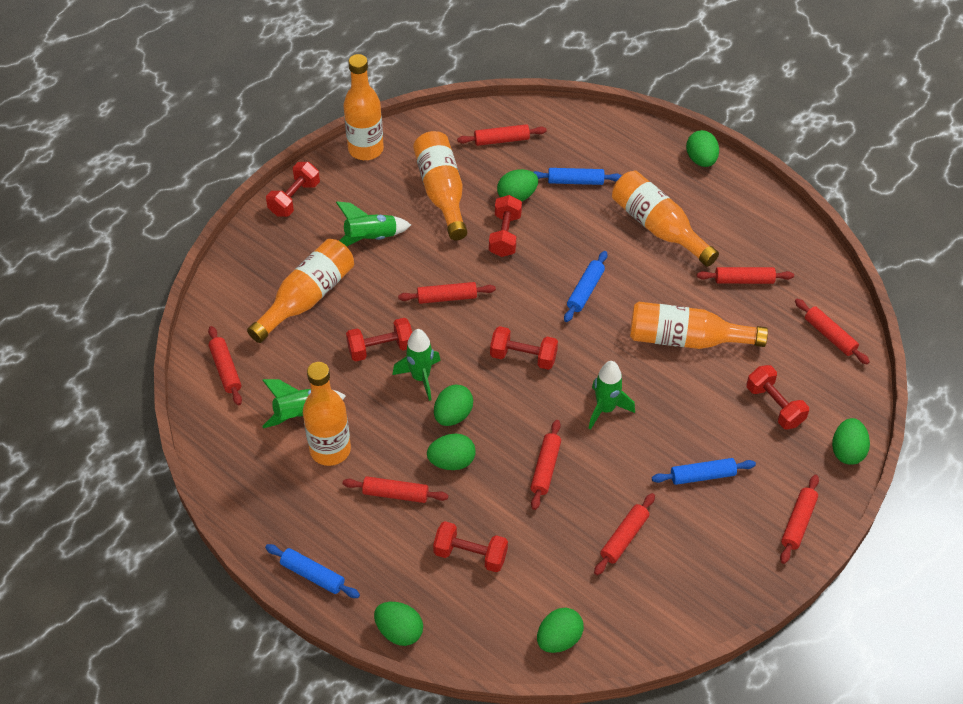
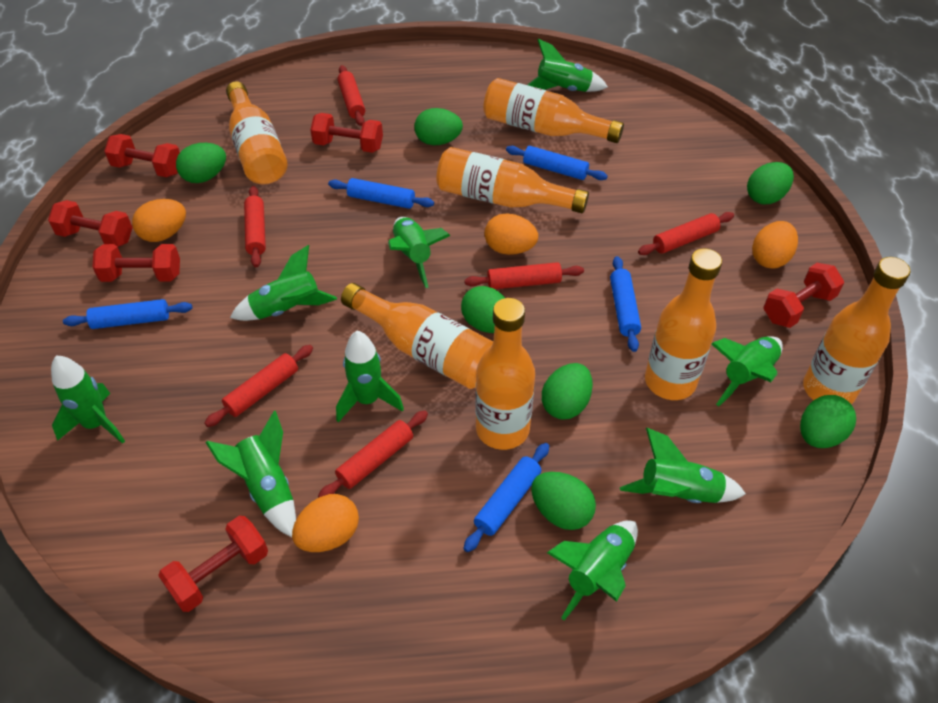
blue rolling pin: [265,544,360,598] [534,168,622,185] [564,251,607,322] [652,458,756,485] = 4 -> [63,299,192,329] [328,178,434,209] [464,443,549,552] [506,146,608,180] [610,256,641,352] = 5
green rocket: [262,379,346,428] [336,201,411,246] [393,329,441,401] [588,361,635,430] = 4 -> [51,356,125,444] [205,411,296,537] [230,245,337,321] [336,331,404,423] [388,217,450,288] [527,39,608,92] [547,520,638,620] [620,428,746,503] [712,336,783,406] = 9
orange bottle: [247,239,354,343] [303,362,351,466] [343,54,384,160] [413,131,467,240] [612,171,719,267] [630,301,768,349] = 6 -> [226,81,288,184] [341,283,493,389] [436,147,589,213] [475,298,535,450] [483,78,624,143] [645,248,722,400] [803,257,910,404] = 7
orange egg: none = 0 -> [132,199,186,242] [292,494,359,552] [484,214,538,255] [752,221,798,269] = 4
red rolling pin: [208,326,242,405] [343,476,449,503] [398,282,496,304] [457,124,547,146] [530,420,561,510] [594,493,655,575] [697,267,794,284] [780,475,819,564] [795,299,870,364] = 9 -> [205,345,313,427] [244,186,266,267] [318,410,428,497] [338,65,365,126] [465,262,584,289] [638,212,734,255] = 6

